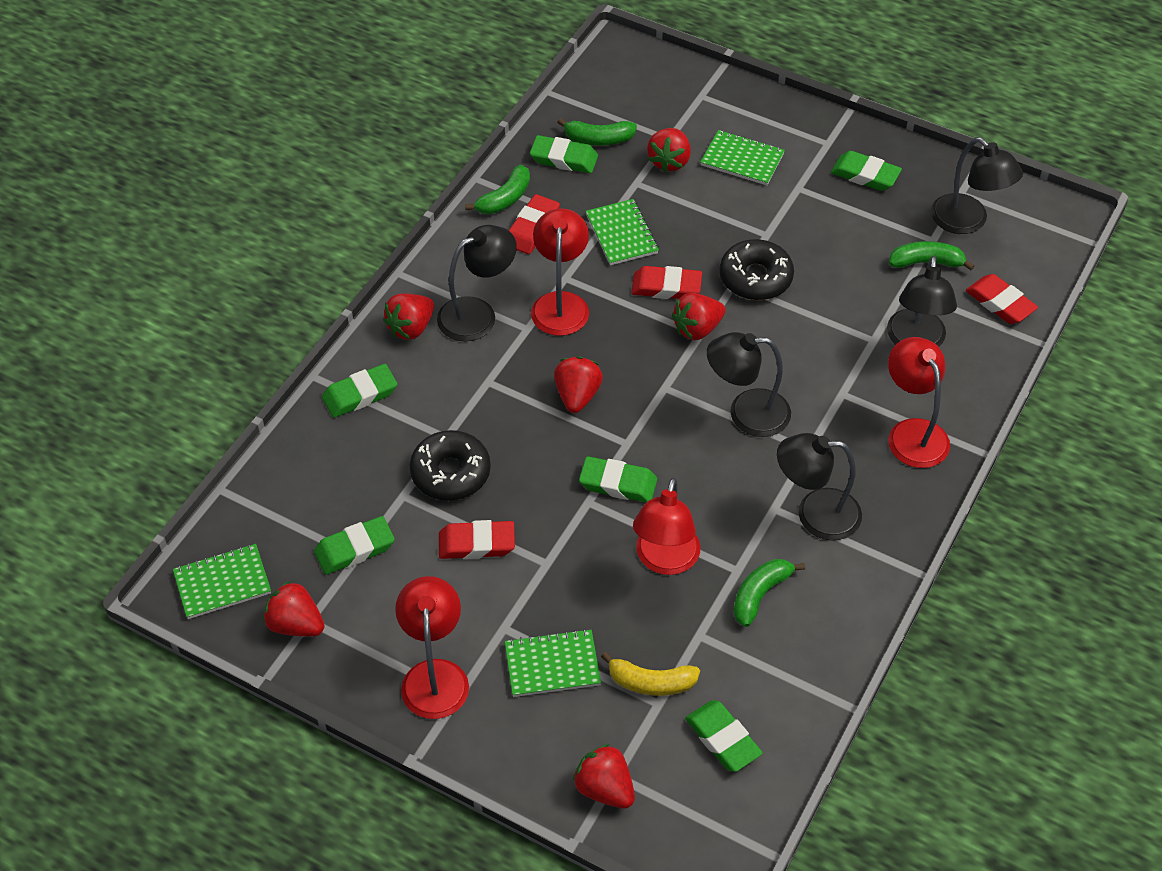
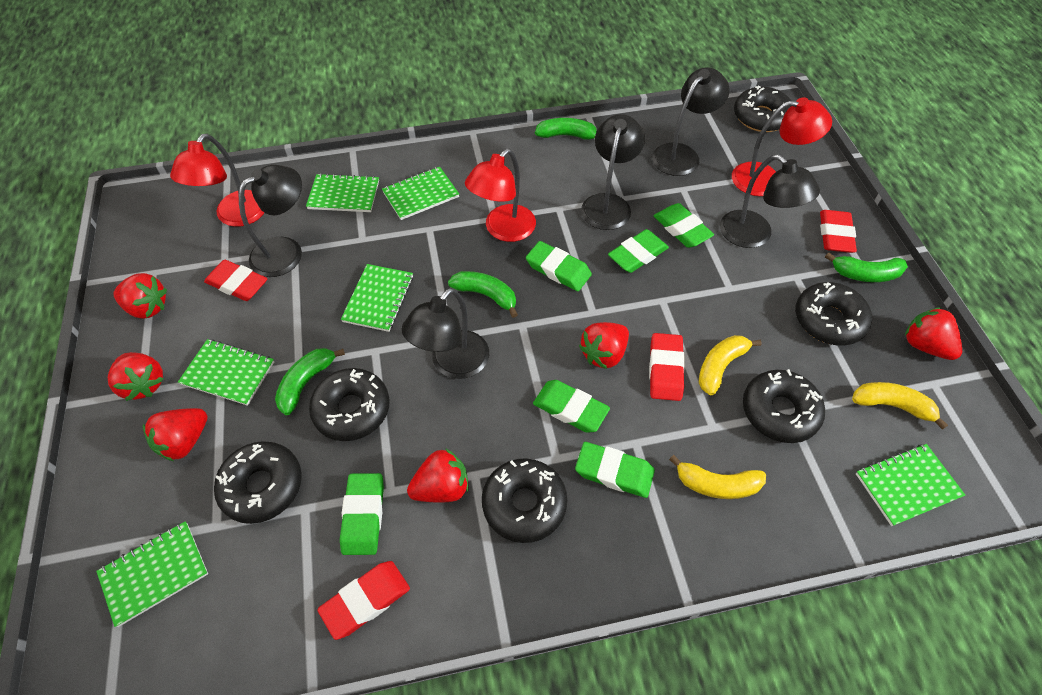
black donut: [410,430,491,501] [720,239,794,300] = 2 -> [214,441,302,524] [309,368,390,441] [482,458,567,543] [734,86,791,132] [743,369,825,443] [795,282,872,346] = 6
green notebook: [173,544,271,619] [505,629,601,697] [586,199,659,265] [701,130,785,185] = 4 -> [96,521,208,627] [178,339,274,406] [306,173,379,212] [341,264,413,332] [382,167,459,220] [856,444,965,526] = 6
red lamp: [395,576,469,719] [531,208,589,336] [633,478,701,575] [888,337,950,468] = 4 -> [170,134,264,227] [465,149,536,242] [732,97,832,196] = 3
yellow banana: [601,652,700,696] = 1 -> [669,455,766,499] [698,335,762,395] [852,382,948,430] = 3

